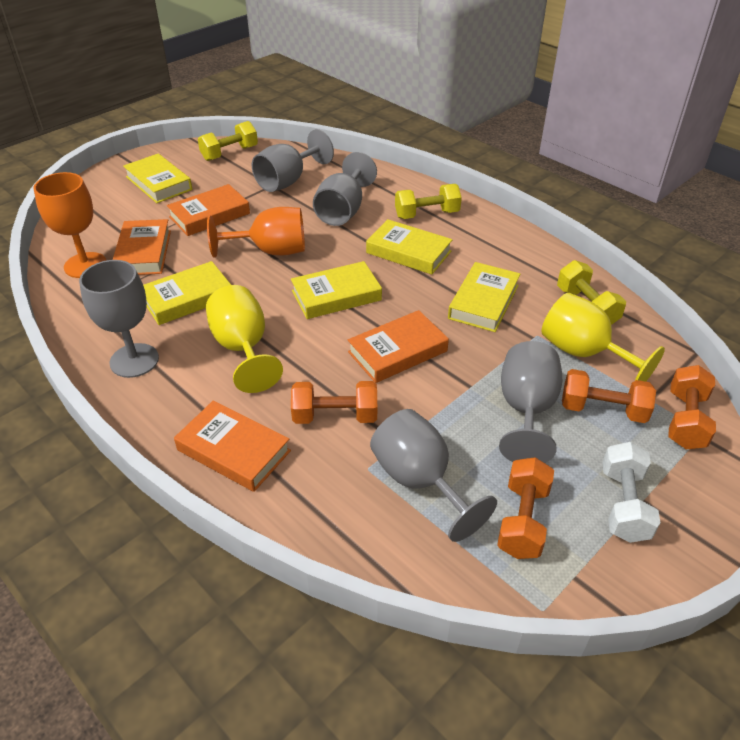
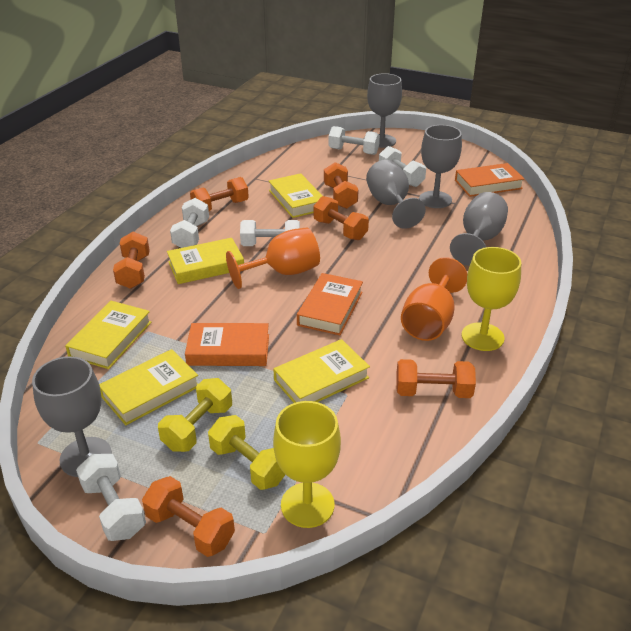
orange book: [113,219,171,275] [167,184,250,236] [174,400,291,492] [348,310,449,383] = 4 -> [185,323,269,366] [297,273,363,335] [455,163,524,197] = 3
orange dumbbell: [291,381,377,424] [497,457,554,559] [562,369,656,423] [668,365,716,449] = 4 -> [113,232,150,289] [142,476,235,557] [190,177,249,211] [314,196,369,240] [324,162,359,209] [396,359,476,398] = 6
white dumbbell: [602,442,660,543] = 1 -> [76,454,146,541] [170,198,209,248] [240,220,300,246] [329,126,380,155] [379,146,426,187] = 5
yellow dumbbell: [198,121,258,161] [395,184,462,219] [557,260,626,325] = 3 -> [158,378,232,452] [208,415,286,490] = 2

